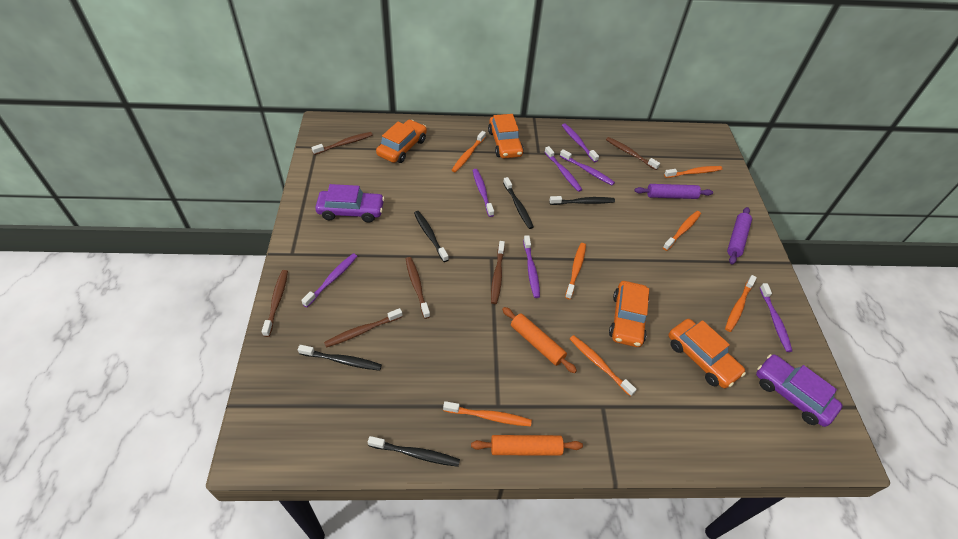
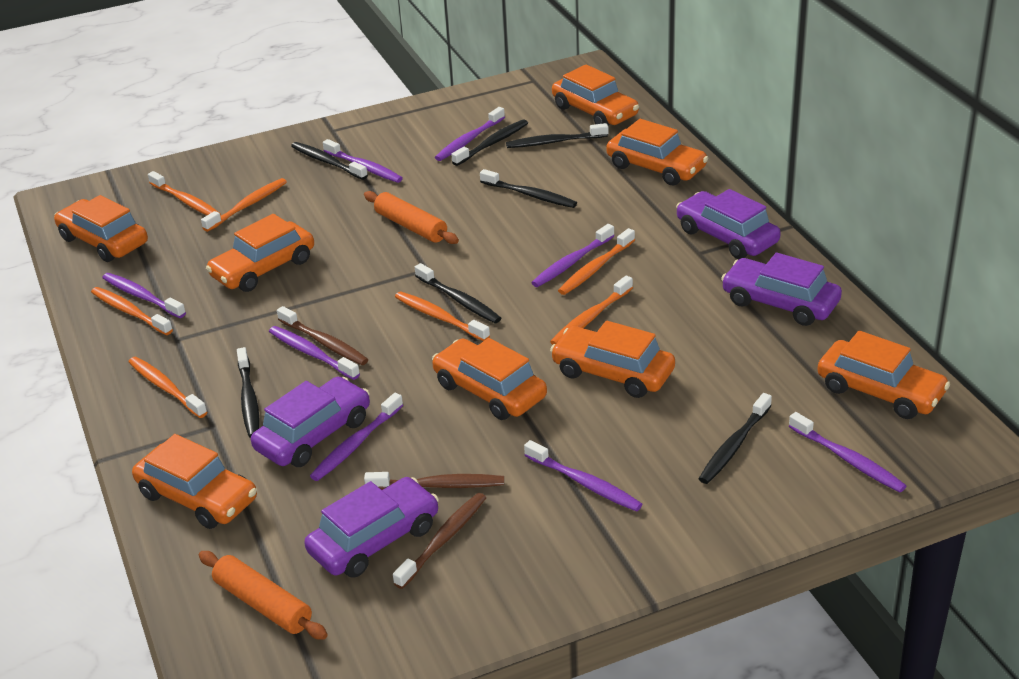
black toothbrush: [298,345,382,371] [368,436,460,467] [414,211,449,262] [503,177,534,229] [549,196,615,205] = 5 -> [237,347,260,438] [291,142,368,180] [415,263,501,323] [451,119,528,166] [480,169,577,208] [506,123,608,148] [699,393,772,484] = 7
brown toothbrush: [262,270,288,337] [311,132,373,155] [324,308,403,348] [406,257,430,319] [491,241,505,304] [606,137,660,170] = 6 -> [277,306,369,365] [364,472,504,490] [393,493,486,589] = 3
orange car: [376,120,427,163] [488,114,524,158] [609,281,649,347] [669,319,746,388] = 4 -> [54,195,148,262] [132,434,257,529] [206,214,314,292] [432,338,547,420] [550,321,675,398] [552,64,639,126] [606,119,708,185] [817,331,950,419] = 8
purple car: [315,184,385,223] [756,354,842,427] = 2 -> [251,377,370,467] [305,477,439,578] [676,189,781,259] [721,252,842,326] = 4
purple rolling pin: [634,184,713,199] [727,207,752,264] = 2 -> none = 0
purple toothbrush: [301,253,357,307] [473,169,494,217] [523,235,540,298] [545,146,582,192] [560,149,615,185] [562,123,599,162] [760,283,792,352] = 7 -> [102,273,186,318] [269,326,360,380] [310,393,403,481] [323,139,403,183] [435,107,505,161] [524,440,642,512] [531,224,615,287] [789,412,906,492] = 8

